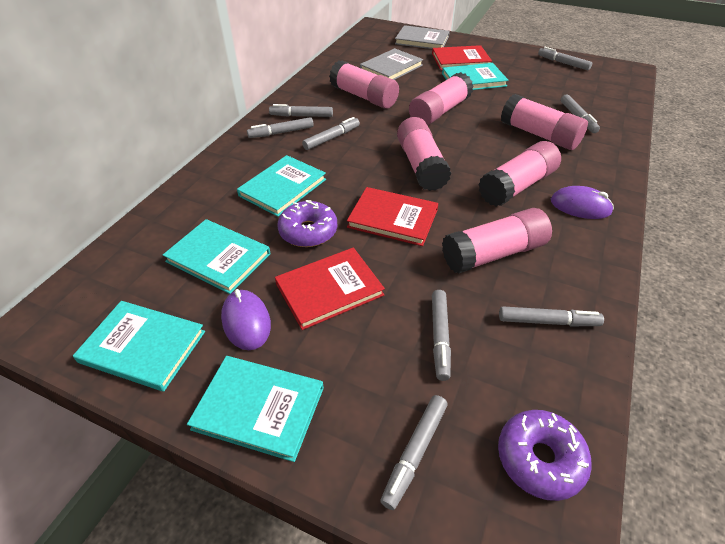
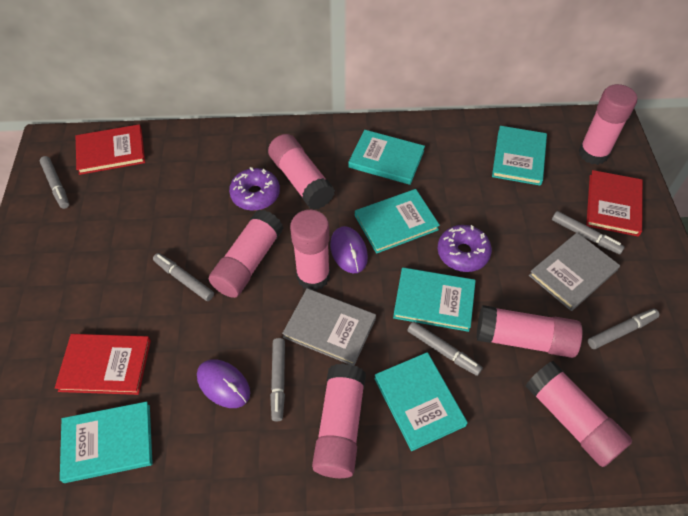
grey marker: [247,117,314,138] [269,104,333,117] [302,117,360,150] [380,395,448,510] [432,290,451,381] [499,306,604,326] [538,47,592,70] [561,94,600,133] = 8 -> [40,156,69,209] [153,253,214,301] [270,338,285,422] [407,322,483,376] [552,211,625,254] [588,309,660,349] = 6
pink glue stick: [329,60,399,109] [397,117,452,191] [409,72,474,126] [442,208,552,273] [478,141,561,207] [501,94,588,150] = 6 -> [209,210,283,298] [268,134,335,210] [290,210,330,291] [312,364,366,478] [477,305,583,358] [526,361,632,467] [579,84,637,165] = 7
turquoise book: [73,301,205,391] [163,219,271,294] [187,356,324,462] [237,155,326,217] [442,63,509,90] = 5 -> [60,402,153,483] [348,130,425,185] [355,189,440,254] [374,352,468,451] [393,267,476,332] [492,126,547,186] = 6

